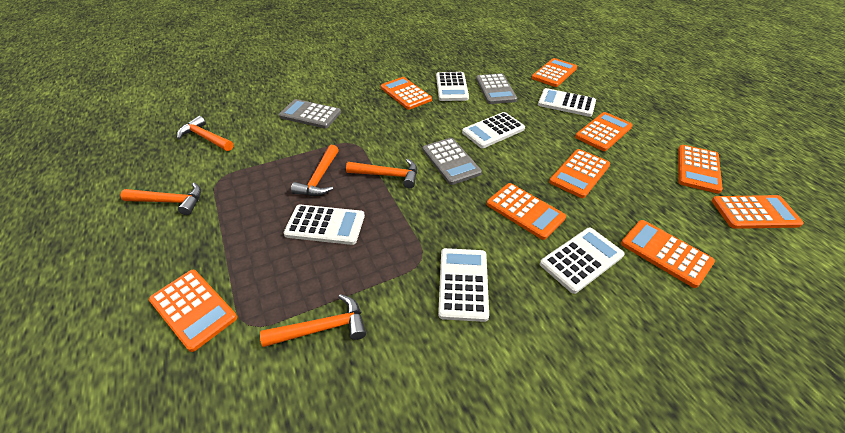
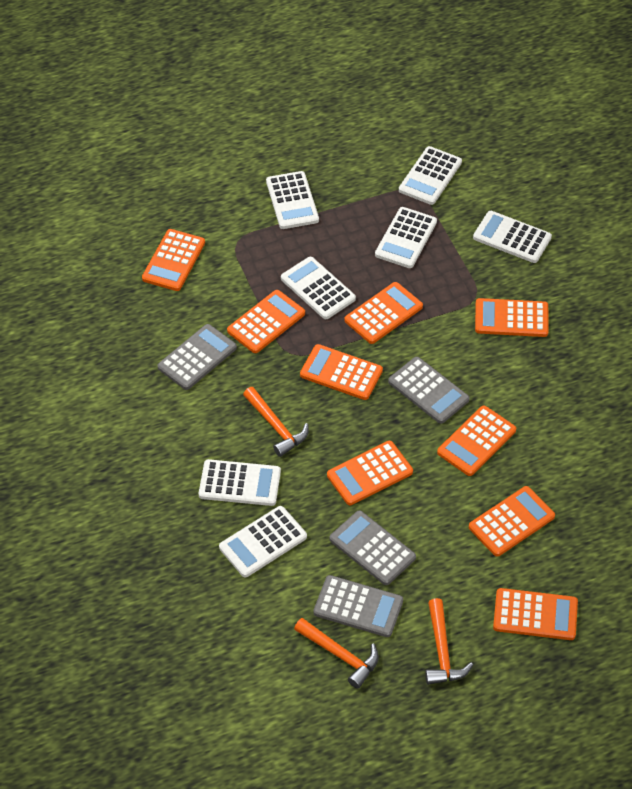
grey calculator: [279,99,341,128] [423,138,482,185] [476,73,517,104] = 3 -> [157,324,237,390] [313,575,403,637] [330,510,416,585] [388,357,470,424] = 4
orange hammer: [120,183,201,215] [177,116,233,151] [260,294,366,347] [291,145,339,196] [346,159,417,188] = 5 -> [243,387,309,457] [294,618,379,689] [425,598,473,685] = 3
white calculator: [284,205,365,245] [436,72,469,101] [438,248,489,322] [462,112,525,148] [538,88,596,117] [540,228,625,294] = 6 -> [199,459,281,506] [219,506,307,577] [266,171,319,229] [281,257,356,319] [375,207,437,268] [399,146,462,205] [473,211,552,263] = 7

